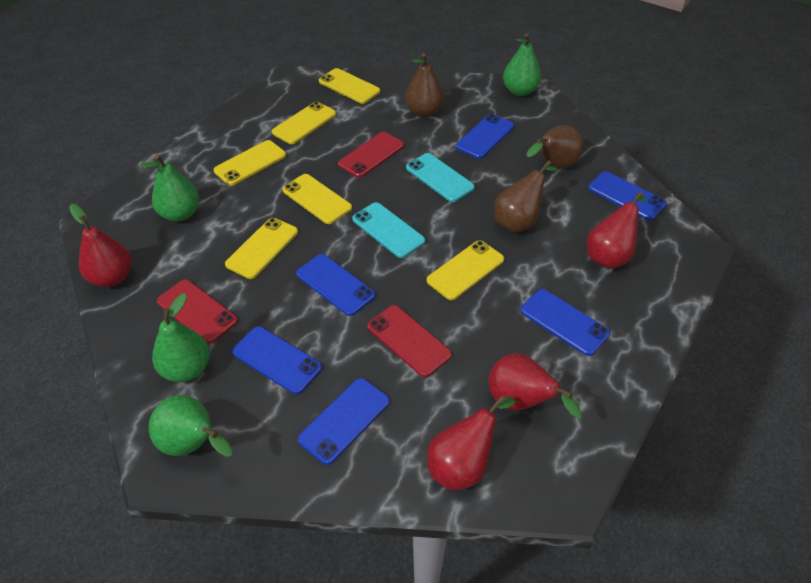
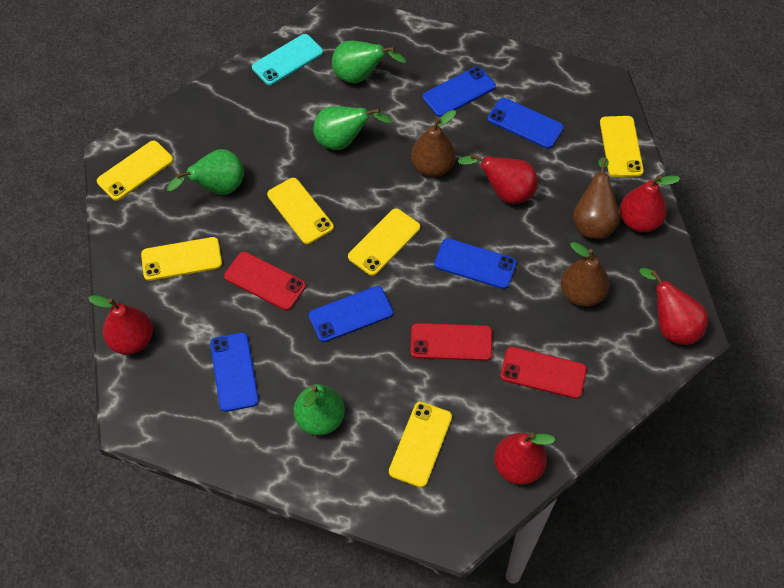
blue phone: [232,326,322,394] [296,254,375,316] [298,378,390,465] [456,114,514,159] [520,289,610,356] [588,171,667,221] = 6 -> [210,332,259,412] [309,286,393,342] [423,66,496,117] [434,238,517,289] [487,98,564,149] = 5
red pear: [69,204,132,287] [427,396,516,490] [489,353,582,418] [587,191,647,269] = 4 -> [88,296,153,355] [458,154,538,204] [494,432,555,485] [620,175,681,232] [639,268,708,345] = 5
turquoise phone: [352,202,425,258] [406,153,475,202] = 2 -> [252,34,323,85] = 1

